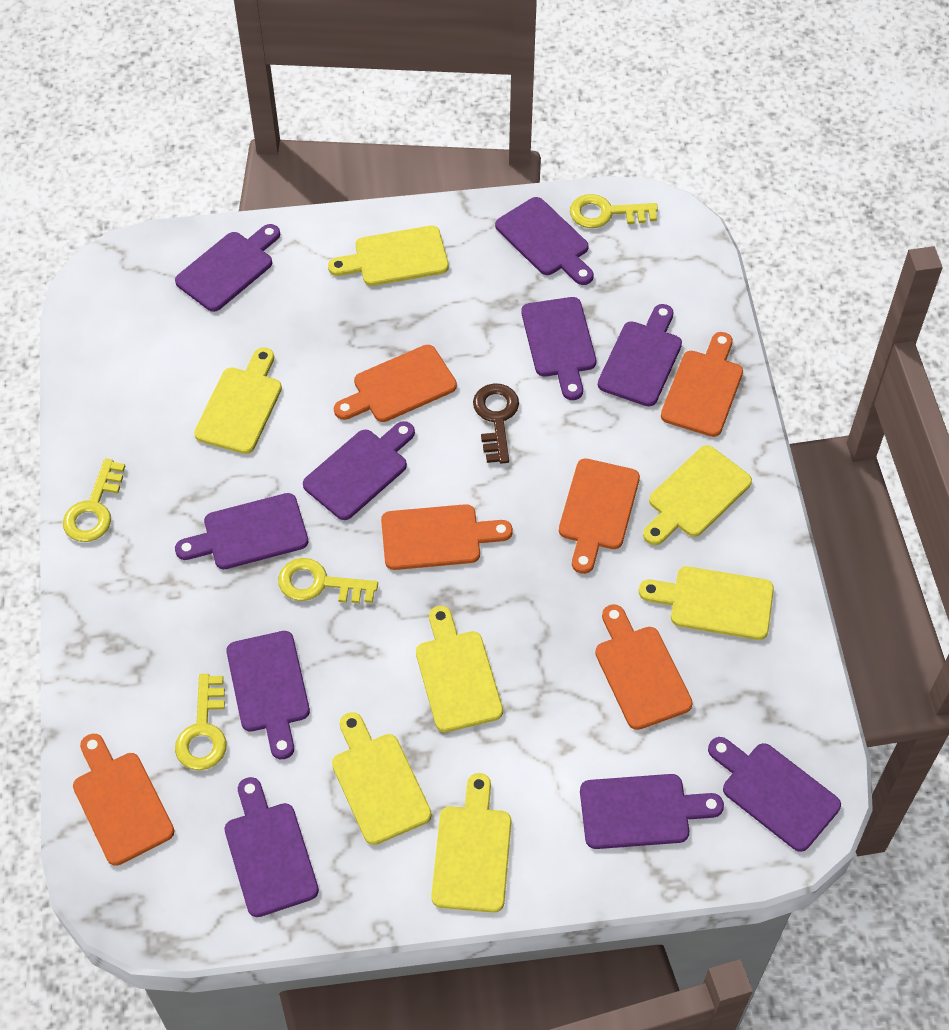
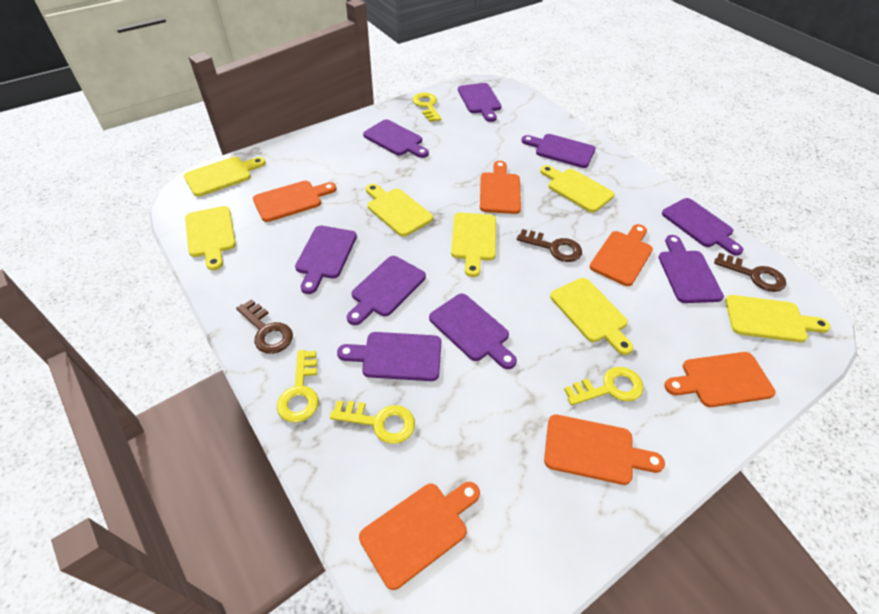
brown key: [473,383,519,464] = 1 -> [236,299,293,354] [517,229,582,262] [714,253,786,292] = 3
purple cutting board: [175,224,280,312] [175,493,308,569] [224,777,319,917] [226,631,310,759] [303,421,415,520] [495,197,594,285] [521,297,596,400] [580,774,724,849] [598,304,682,406] [708,737,841,852] = 10 -> [295,226,357,294] [337,332,441,381] [347,256,426,325] [363,119,429,158] [429,294,517,369] [458,83,501,122] [521,134,596,168] [659,235,724,303] [662,198,743,256] = 9

